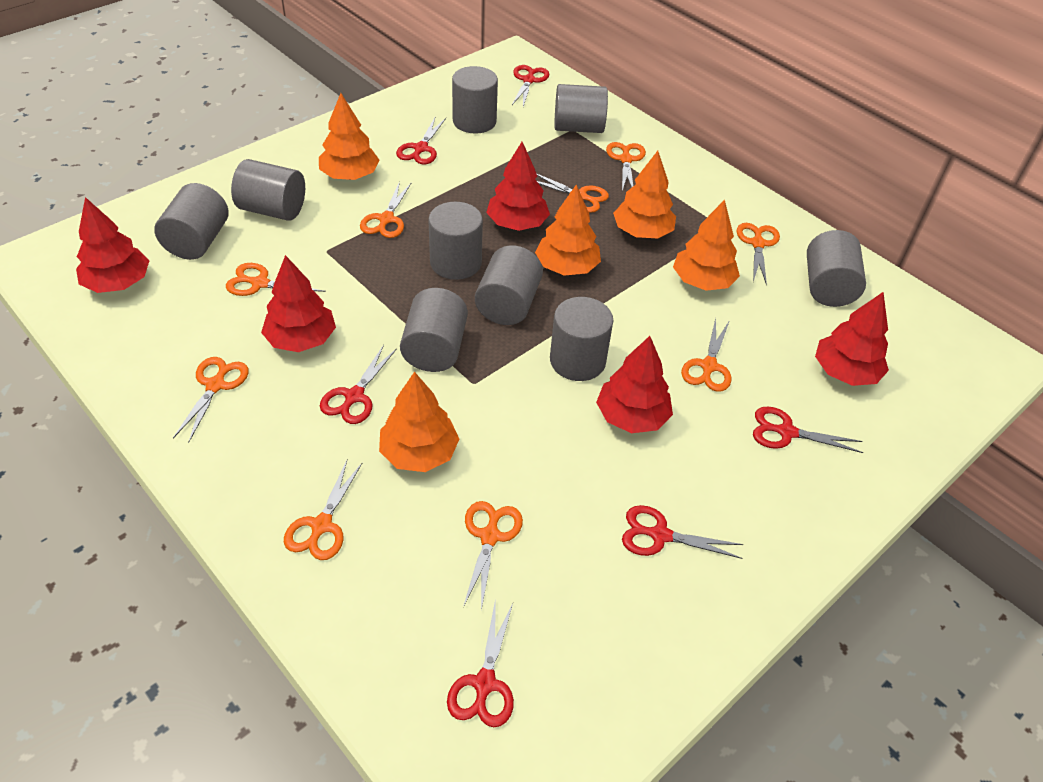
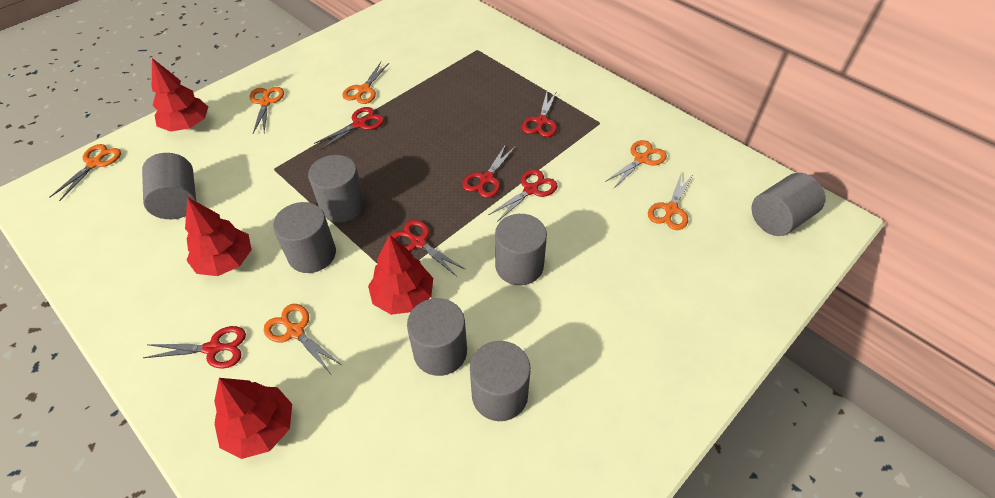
grey cylinder: [154,183,229,260] [231,159,305,221] [400,288,468,372] [428,202,483,280] [452,66,498,134] [475,245,543,325] [550,297,613,381] [554,84,608,133] [807,230,866,307] = 9 -> [142,153,196,219] [273,202,336,273] [308,155,365,222] [407,298,467,376] [470,341,531,421] [495,214,547,285] [751,173,826,236] = 7
orange scissors: [173,357,249,443] [226,263,326,296] [284,460,363,560] [360,181,412,238] [463,501,523,610] [536,173,609,213] [606,142,646,191] [681,318,731,392] [736,223,780,285] = 9 -> [50,144,121,201] [250,87,284,133] [264,304,343,374] [342,62,389,104] [605,140,667,188] [648,172,693,230] = 6
orange tree: [319,93,380,180] [379,371,459,472] [535,184,601,276] [613,151,676,238] [673,200,740,291] = 5 -> none = 0
red tree: [76,197,149,293] [261,255,336,352] [486,142,550,231] [596,336,673,433] [815,292,889,386] = 5 -> [152,58,208,132] [185,197,252,276] [214,378,292,459] [368,235,433,315] = 4

